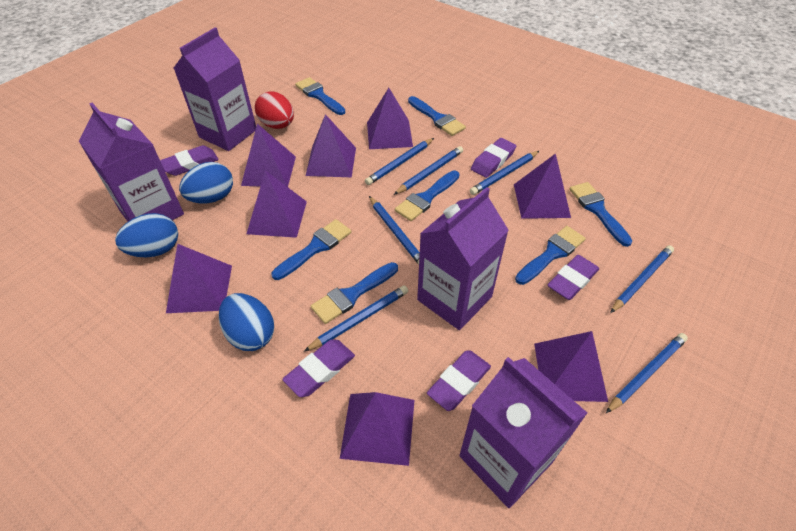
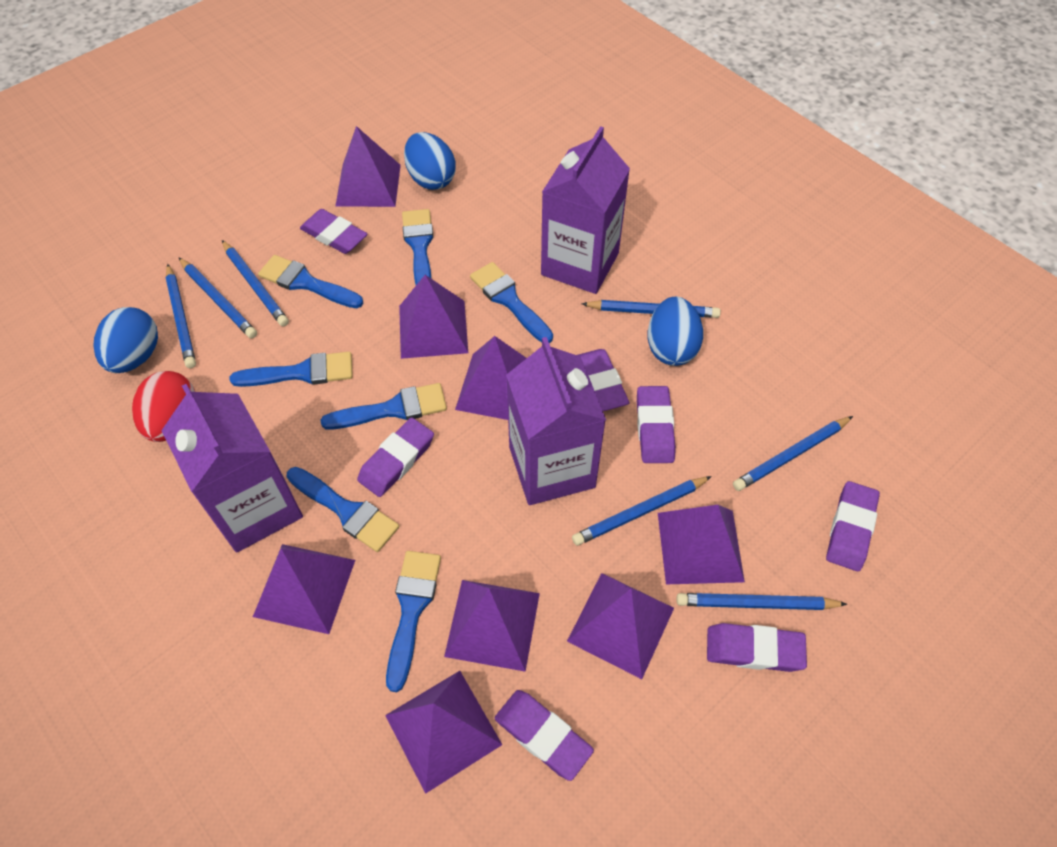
purple carton: [79,103,184,221] [174,27,256,151] [417,187,509,330] [459,357,587,508] = 4 -> [161,384,303,553] [506,337,606,505] [541,126,630,294] = 3
purple eraser: [160,145,219,176] [282,340,355,397] [427,350,491,411] [471,138,516,178] [547,255,599,300] = 5 -> [300,209,367,254] [357,417,434,497] [495,690,594,781] [577,349,629,411] [637,386,676,463] [707,623,807,672] [826,481,880,571] = 7

